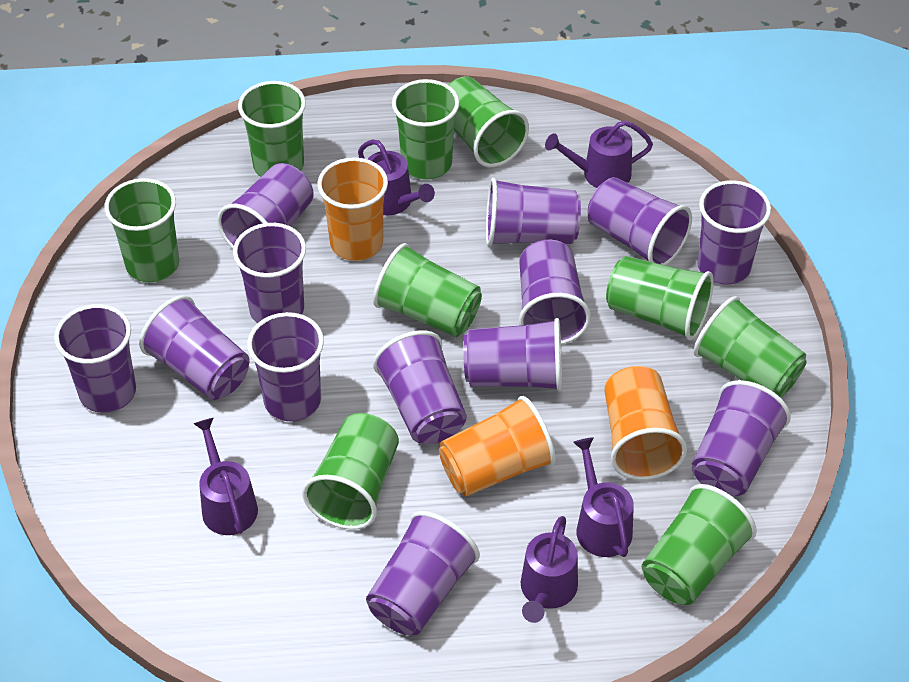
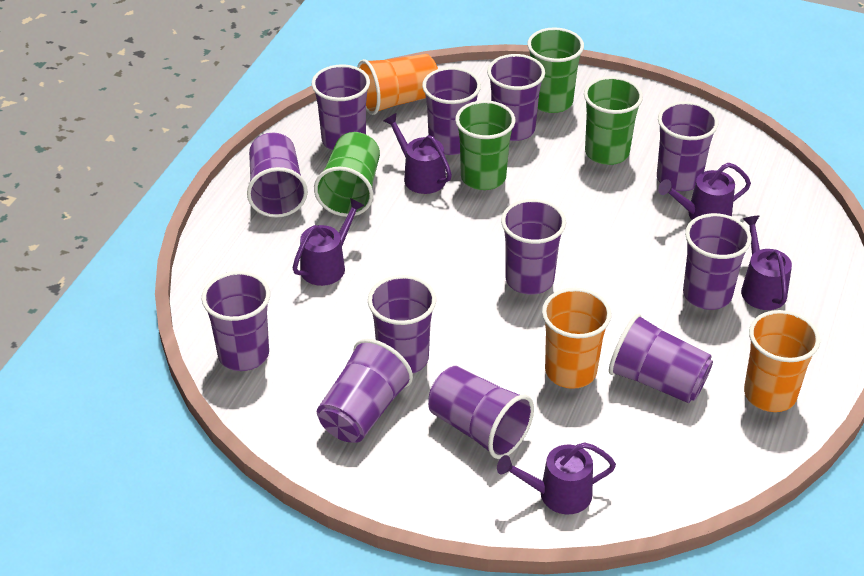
green cup: [104,178,179,282] [238,81,306,177] [302,413,399,530] [373,243,482,337] [392,79,459,180] [448,77,529,167] [606,256,714,341] [642,484,757,605] [693,296,807,398] = 9 -> [314,132,380,217] [455,100,515,190] [527,27,584,113] [584,76,643,165] = 4
purple cup: [54,304,136,413] [139,295,250,400] [217,163,314,249] [233,223,306,323] [247,312,324,422] [366,511,480,635] [373,330,467,444] [463,318,562,391] [486,178,581,246] [519,240,591,344] [588,177,692,265] [691,380,791,496] [697,180,771,285] = 13 -> [202,271,270,371] [247,133,308,218] [312,64,370,151] [317,339,413,443] [368,275,436,373] [422,67,481,155] [428,366,534,459] [487,54,545,141] [501,199,566,295] [609,313,713,403] [657,101,719,191] [683,213,752,310] = 12

